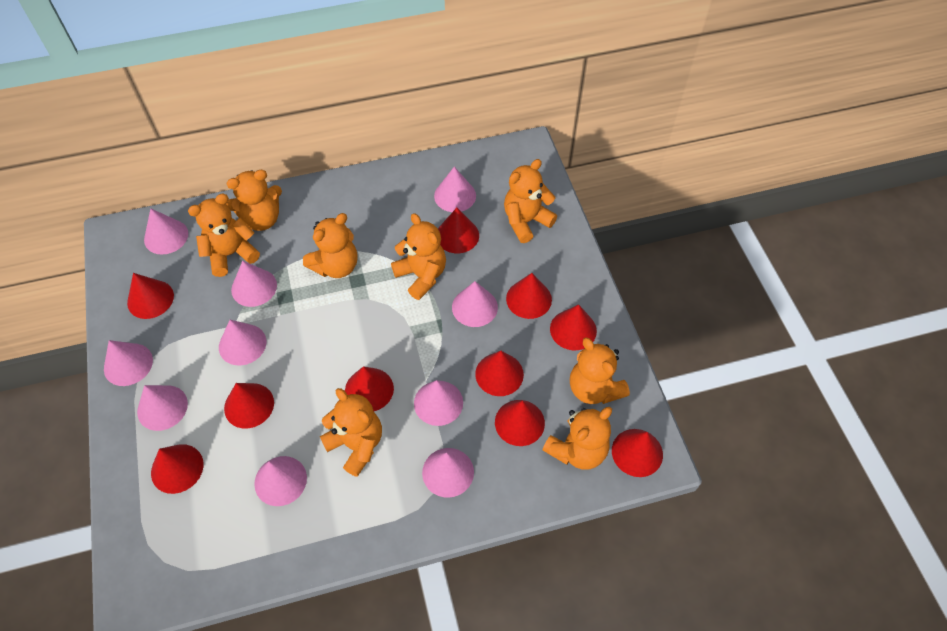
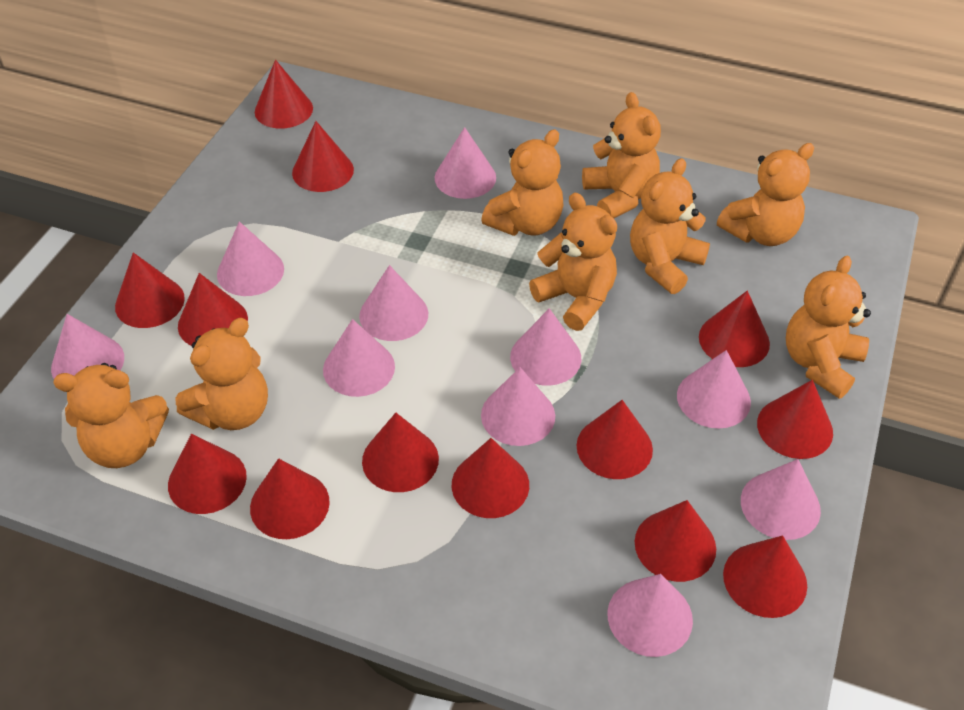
red cone: [127,273,174,319] [151,444,203,494] [224,383,274,428] [345,366,394,411] [438,208,479,253] [475,351,524,396] [495,400,545,446] [506,273,552,319] [550,304,597,350] [612,429,663,477] = 10 -> [115,252,185,328] [168,434,247,514] [178,273,248,345] [250,458,330,539] [255,60,313,129] [292,121,354,192] [362,413,439,492] [452,438,529,518] [577,400,653,479] [635,500,716,582] [699,291,770,367] [723,535,807,618] [757,380,833,459] = 13

